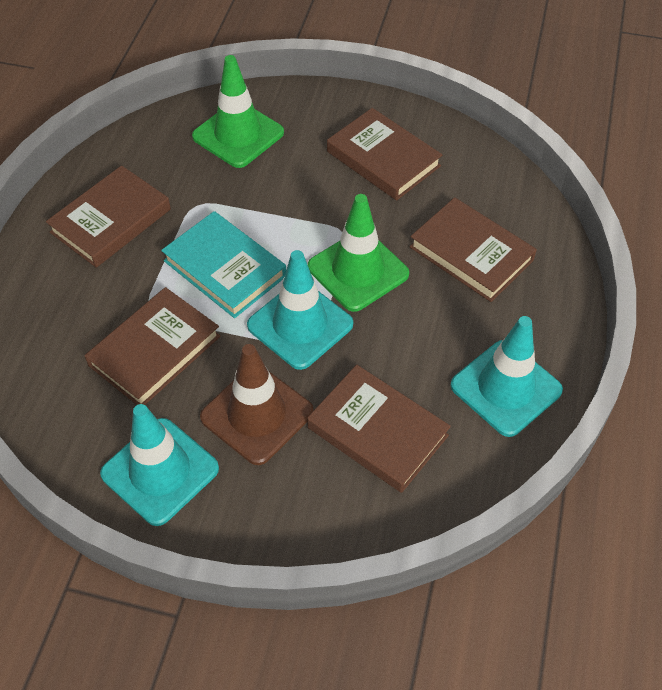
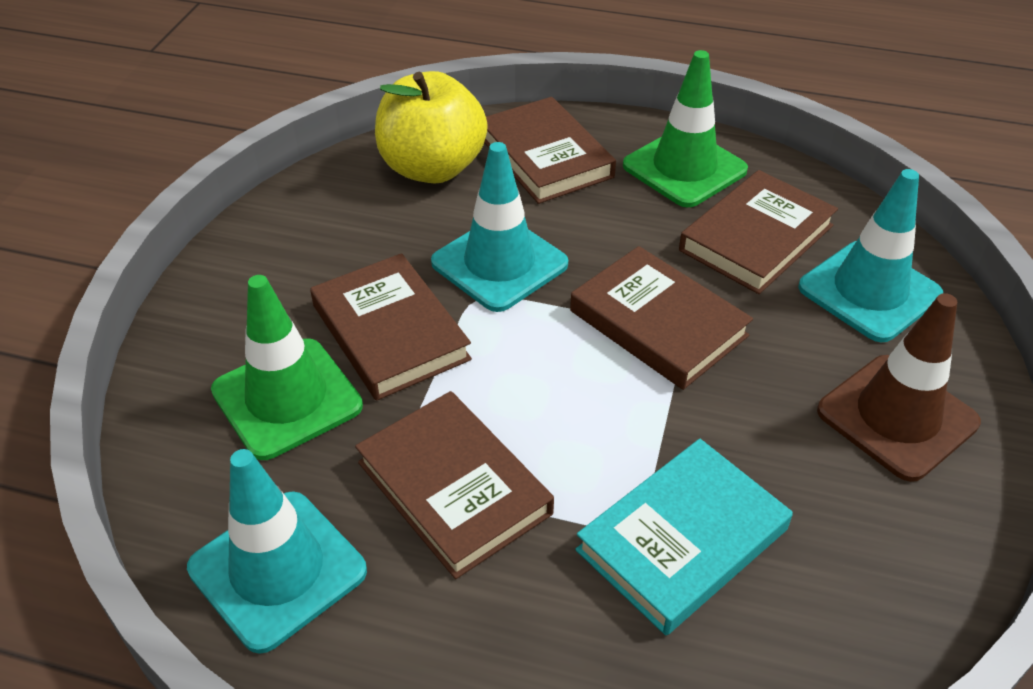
yellow apple: none = 0 -> [375,71,488,183] = 1

